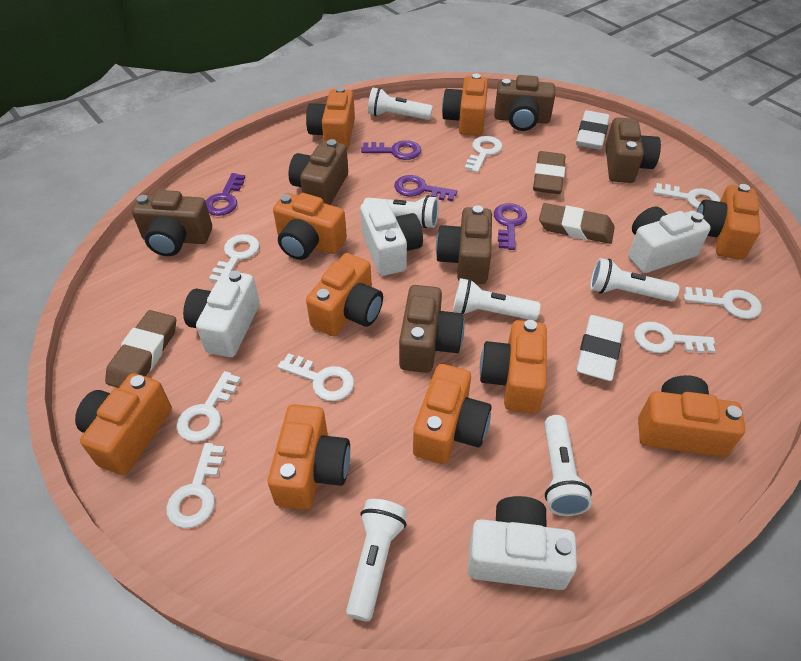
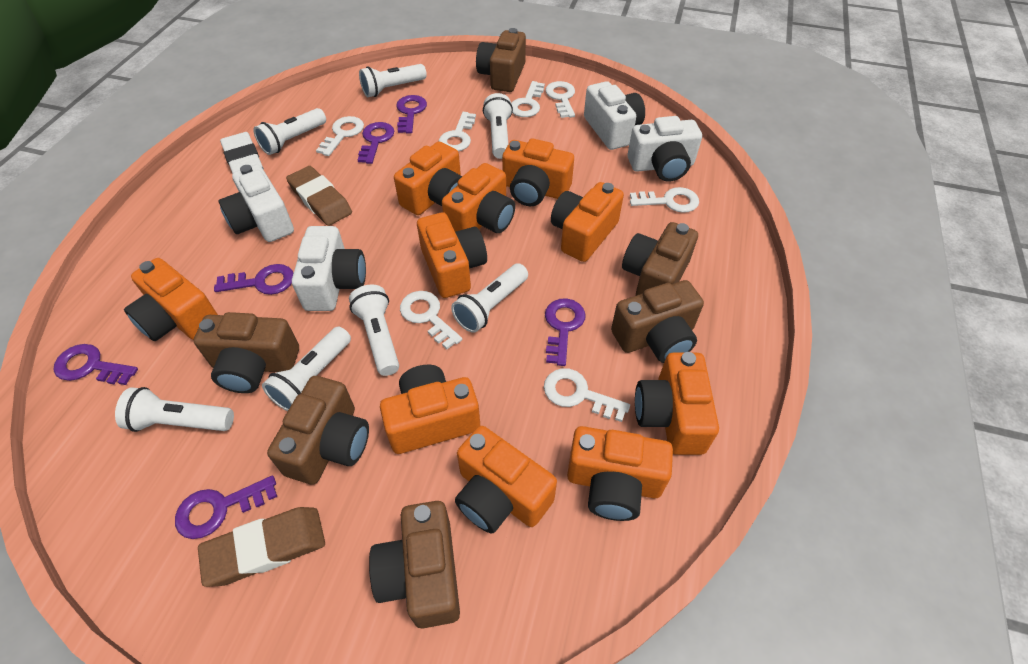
brown eraser: [105,310,176,388] [533,151,566,194] [539,203,615,244] = 3 -> [198,507,325,587] [286,166,352,226] = 2
purple key: [206,173,245,216] [361,140,421,160] [394,175,457,201] [494,203,527,250] = 4 -> [53,344,138,385] [175,476,277,539] [214,264,293,295] [358,122,394,164] [396,95,427,133] [545,298,586,366] = 6
white eraser: [576,110,610,150] [576,315,624,381] = 2 -> [220,132,264,174] = 1
white flashlight: [346,499,408,622] [363,195,439,228] [368,88,433,120] [453,278,540,321] [544,415,592,516] [590,258,679,302] = 6 -> [115,387,234,432] [254,108,326,155] [262,327,351,411] [349,284,399,376] [359,64,427,97] [451,263,528,333] [483,93,513,159] = 7
white key: [166,443,225,528] [177,371,241,442] [209,234,259,282] [278,353,354,401] [465,136,503,173] [634,322,715,353] [653,183,720,209] [684,287,762,319] = 8 -> [316,116,364,156] [400,291,462,349] [439,112,476,151] [511,81,545,117] [544,368,630,422] [545,81,575,118] [630,187,699,213] = 7

